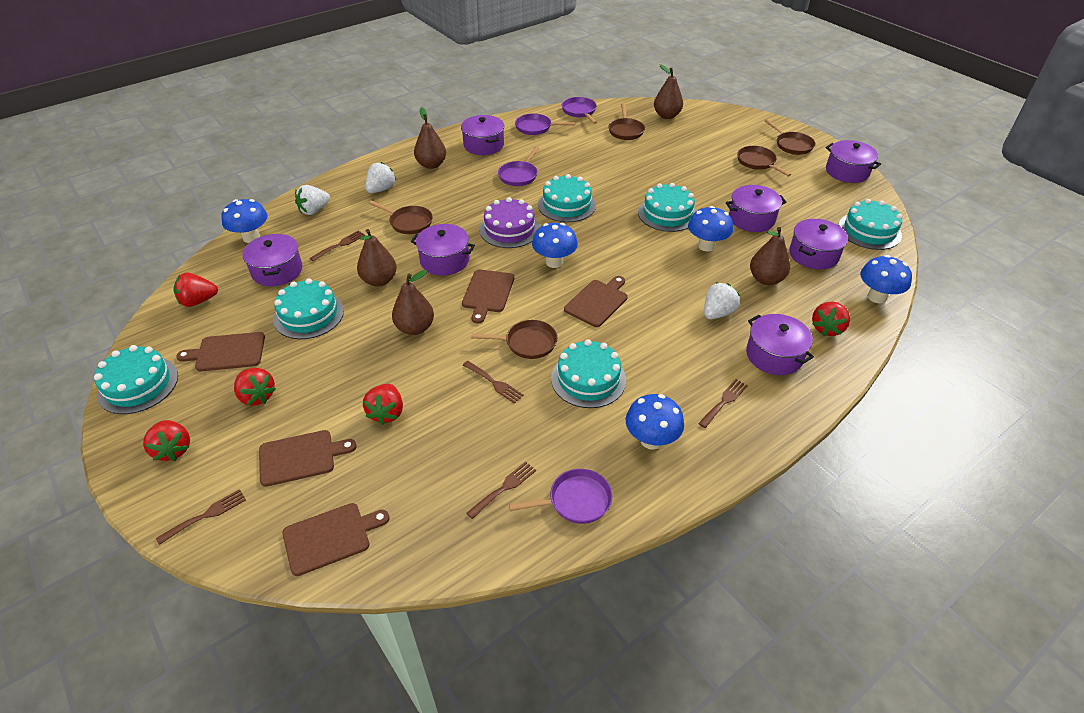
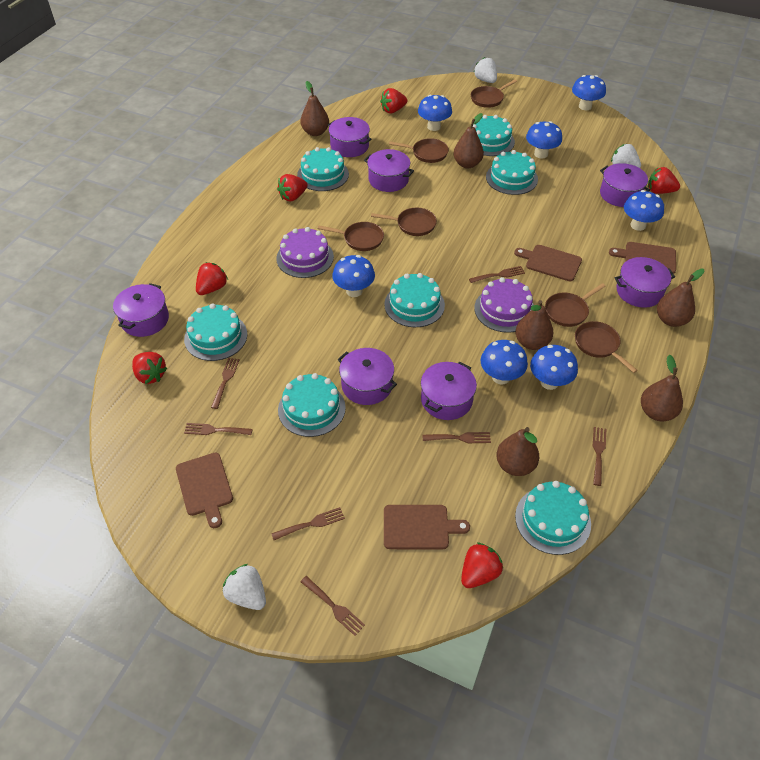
blue mushroom: [221,199,268,243] [532,223,578,268] [626,394,684,450] [688,206,733,252] [860,255,912,304] = 5 -> [332,255,375,297] [418,95,452,131] [481,340,528,385] [526,121,562,159] [530,345,578,390] [572,75,606,110] [624,190,664,231] = 7
brown cutting board: [176,332,265,371] [259,430,357,487] [282,503,390,576] [462,269,514,324] [564,276,628,327] = 5 -> [176,453,233,528] [384,505,470,549] [514,245,582,281] [609,242,676,274] = 4
brown fork: [156,489,246,545] [310,230,365,261] [463,361,524,404] [466,461,536,519] [698,379,748,428] = 5 -> [184,423,252,435] [211,358,240,409] [271,507,345,540] [300,576,365,636] [422,432,491,443] [469,266,525,283] [593,427,606,486] = 7
brown pan: [369,201,432,234] [471,320,557,359] [608,104,645,140] [737,146,791,177] [765,119,815,155] = 5 -> [318,222,384,251] [371,208,437,236] [389,138,449,163] [471,79,517,108] [545,283,606,327] [575,321,638,373] = 6
brown pear: [357,229,397,286] [392,270,434,335] [414,107,446,169] [654,64,683,119] [750,227,790,285] = 5 -> [300,81,329,136] [453,113,484,168] [496,427,539,476] [515,300,553,350] [641,355,683,421] [657,269,705,327] = 6
purple cake: [479,197,540,248] = 1 -> [276,227,334,278] [474,277,534,333] = 2
purple pan: [498,146,539,186] [509,469,612,524] [515,113,576,135] [562,97,597,124] = 4 -> none = 0
red strawberry: [143,420,190,461] [173,273,218,307] [234,368,276,406] [363,384,403,425] [812,302,850,336] = 5 -> [132,352,167,384] [196,262,228,295] [277,174,308,201] [380,88,408,113] [461,542,503,588] [648,167,680,194] = 6
turquoise cake: [94,345,178,414] [273,278,344,339] [538,174,596,222] [551,339,626,408] [638,183,696,232] [838,199,903,250] = 6 -> [184,303,247,361] [278,373,346,437] [297,147,349,191] [384,273,445,327] [473,115,515,156] [486,150,538,195] [515,481,591,555] = 7

